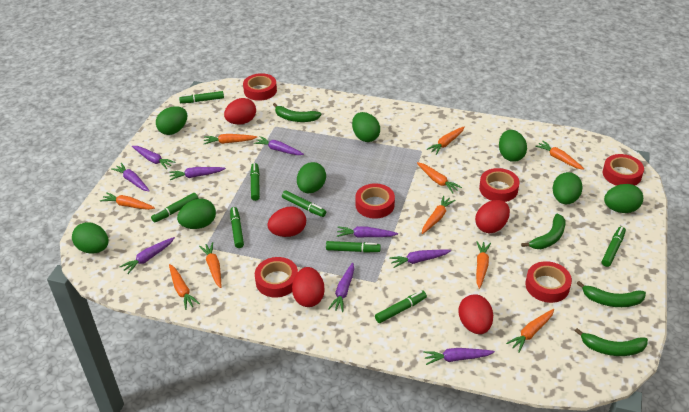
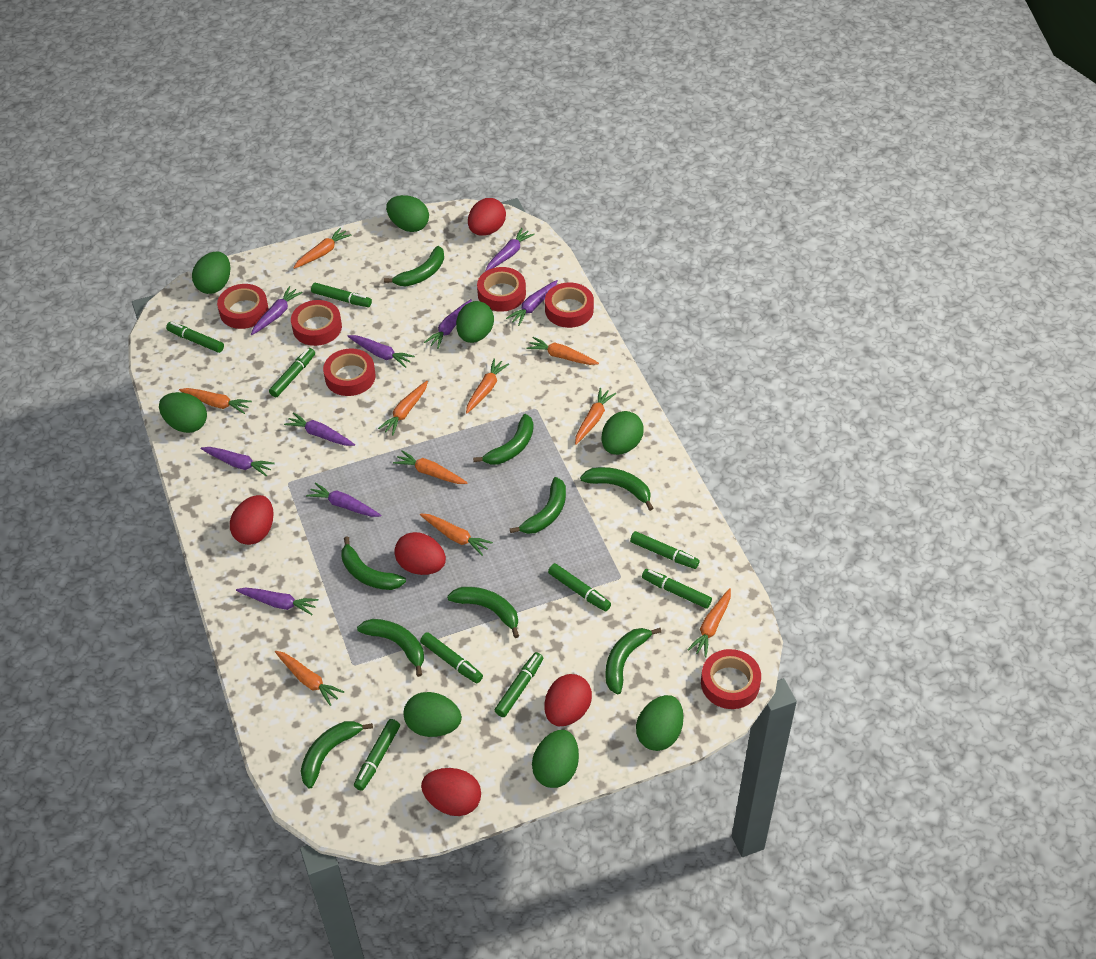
green banana: [273,103,322,122] [521,213,565,249] [575,328,648,356] [576,281,646,307] = 4 -> [301,721,373,789] [341,536,406,590] [357,619,424,677] [384,246,444,286] [447,587,519,638] [473,414,534,465] [510,477,566,534] [580,467,653,511] [605,628,661,695] = 9
green marker: [151,193,198,223] [179,91,224,103] [230,207,244,248] [250,163,260,201] [282,191,326,217] [326,241,381,253] [375,291,427,323] [602,227,626,267] = 8 -> [166,322,224,353] [269,348,315,397] [311,283,372,307] [354,719,400,791] [420,632,483,683] [495,652,543,717] [548,563,611,611] [630,531,699,569] [642,569,712,609] = 9

